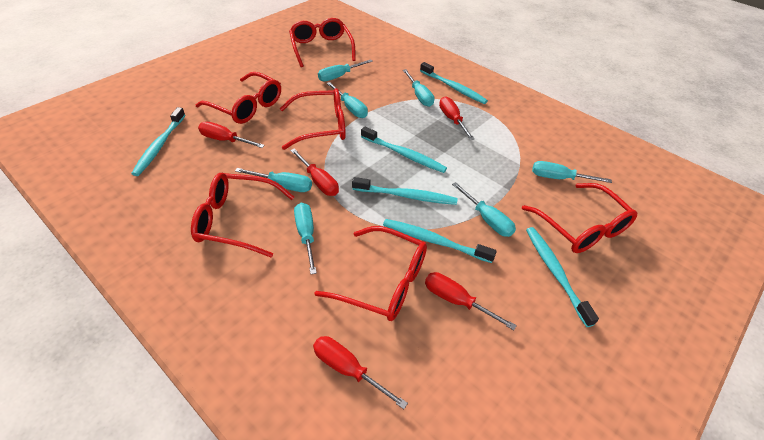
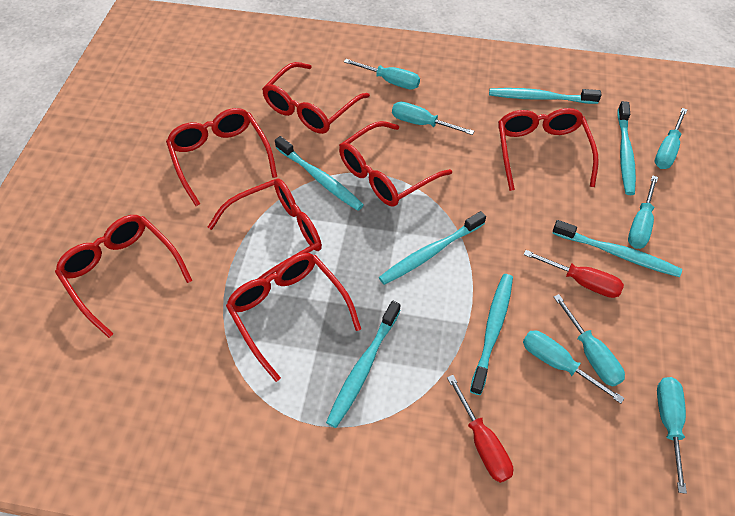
red glasses: [191,173,294,258] [196,72,281,124] [280,88,346,150] [289,18,356,67] [315,226,427,321] [522,183,637,253] = 6 -> [55,215,192,338] [166,108,277,206] [208,178,322,279] [226,253,361,382] [262,62,370,134] [339,121,452,207] [498,108,599,191] = 7
red screwdriver: [198,122,265,148] [290,148,339,196] [313,336,408,409] [425,272,517,330] [439,96,475,140] = 5 -> [447,375,513,483] [523,250,624,298] = 2
turquoise toothbrush: [131,107,186,176] [352,177,458,205] [361,126,447,173] [383,219,497,263] [420,62,488,104] [526,227,599,327] = 6 -> [275,136,364,211] [326,301,401,428] [379,211,486,285] [470,274,513,395] [489,88,601,104] [552,220,682,277] [617,101,636,195] = 7

